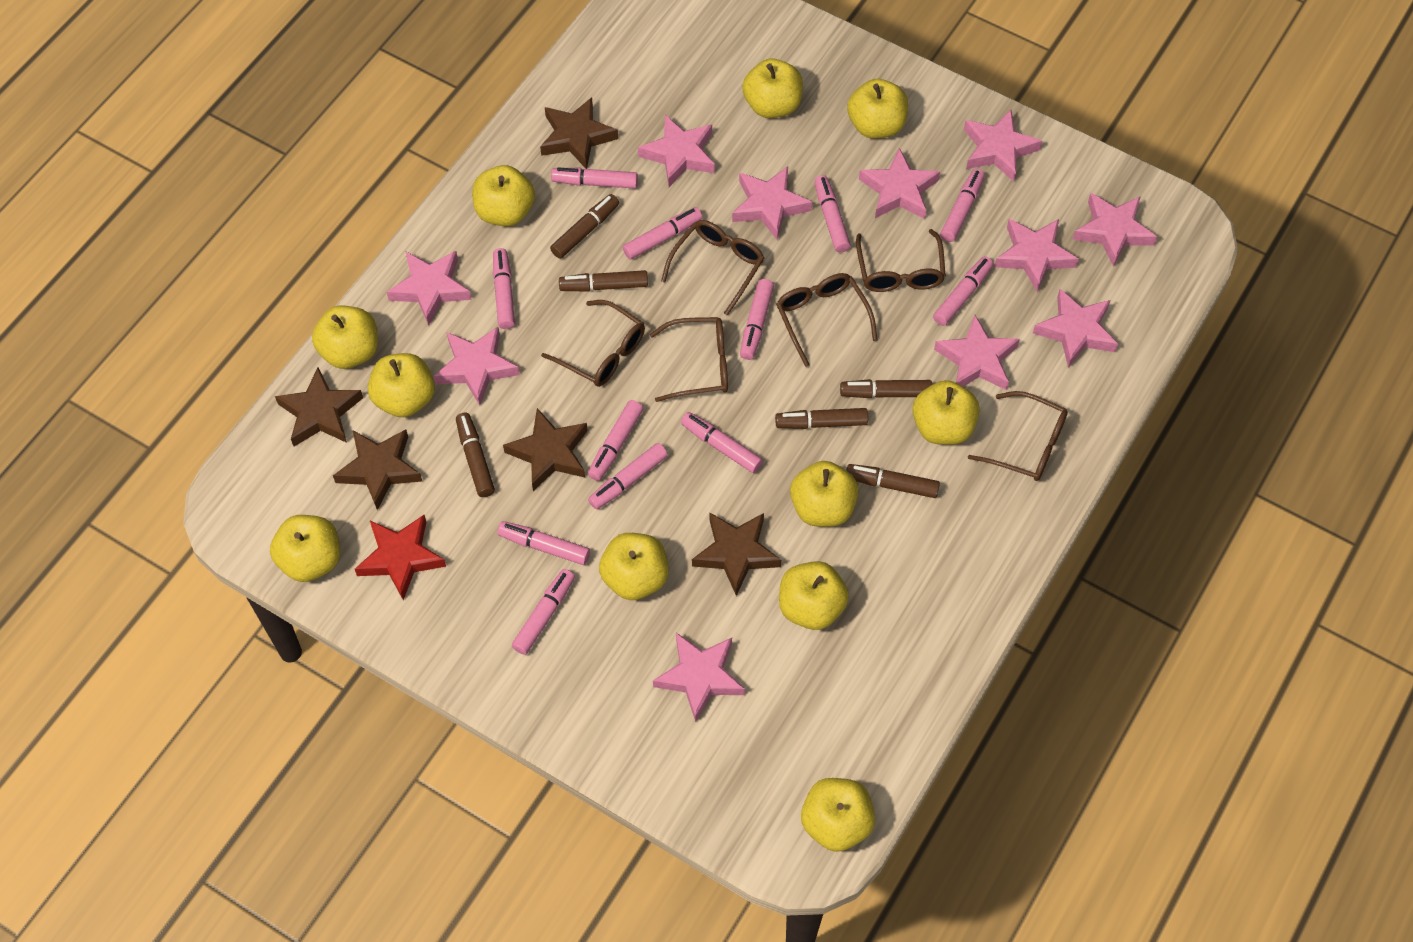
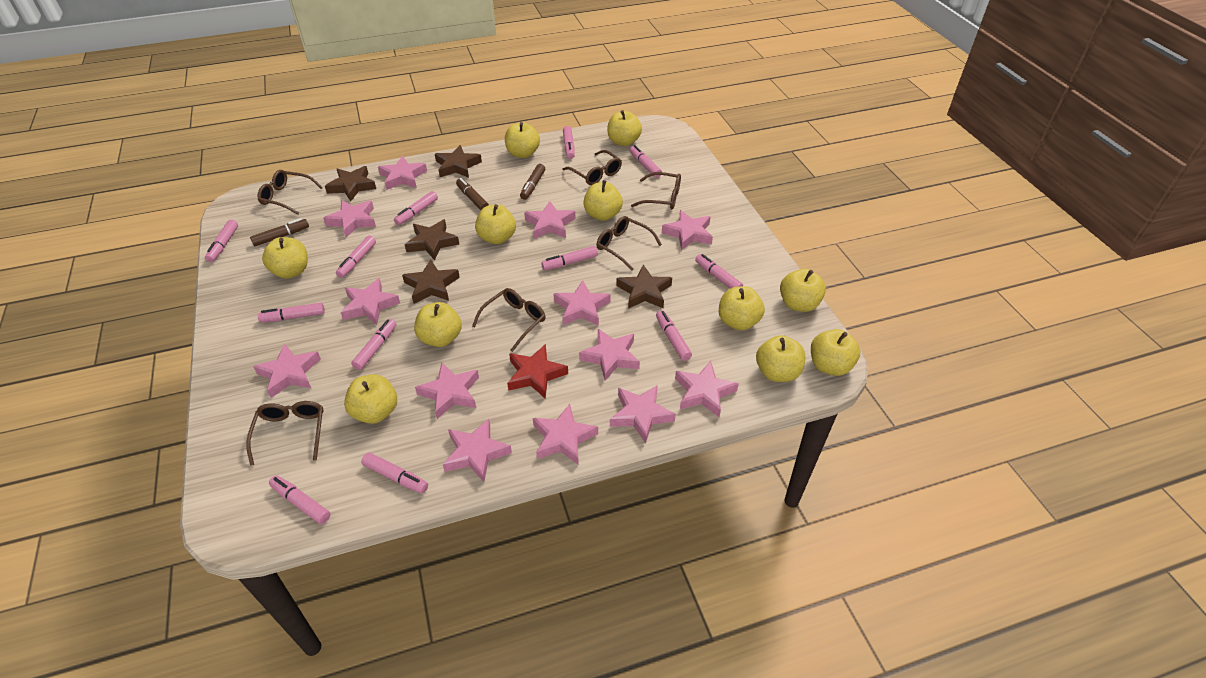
brown marker: [456,413,495,497] [550,194,619,259] [559,270,648,292] [775,408,868,429] [840,379,932,398] [846,464,940,498] = 6 -> [250,218,309,246] [456,178,489,210] [520,164,545,200] = 3
pink star: [387,251,472,326] [433,327,520,405] [638,115,715,187] [653,633,745,722] [732,167,812,240] [859,148,940,219] [934,315,1020,390] [964,109,1042,182] [994,219,1079,292] [1033,289,1118,368] [1072,193,1157,267] = 11 -> [253,343,321,398] [323,200,376,238] [340,278,400,325] [378,156,427,190] [415,363,479,419] [443,419,512,482] [524,201,576,239] [533,404,598,465] [554,280,611,326] [579,329,640,381] [610,385,676,443] [662,210,713,250] [675,361,739,417] = 13

